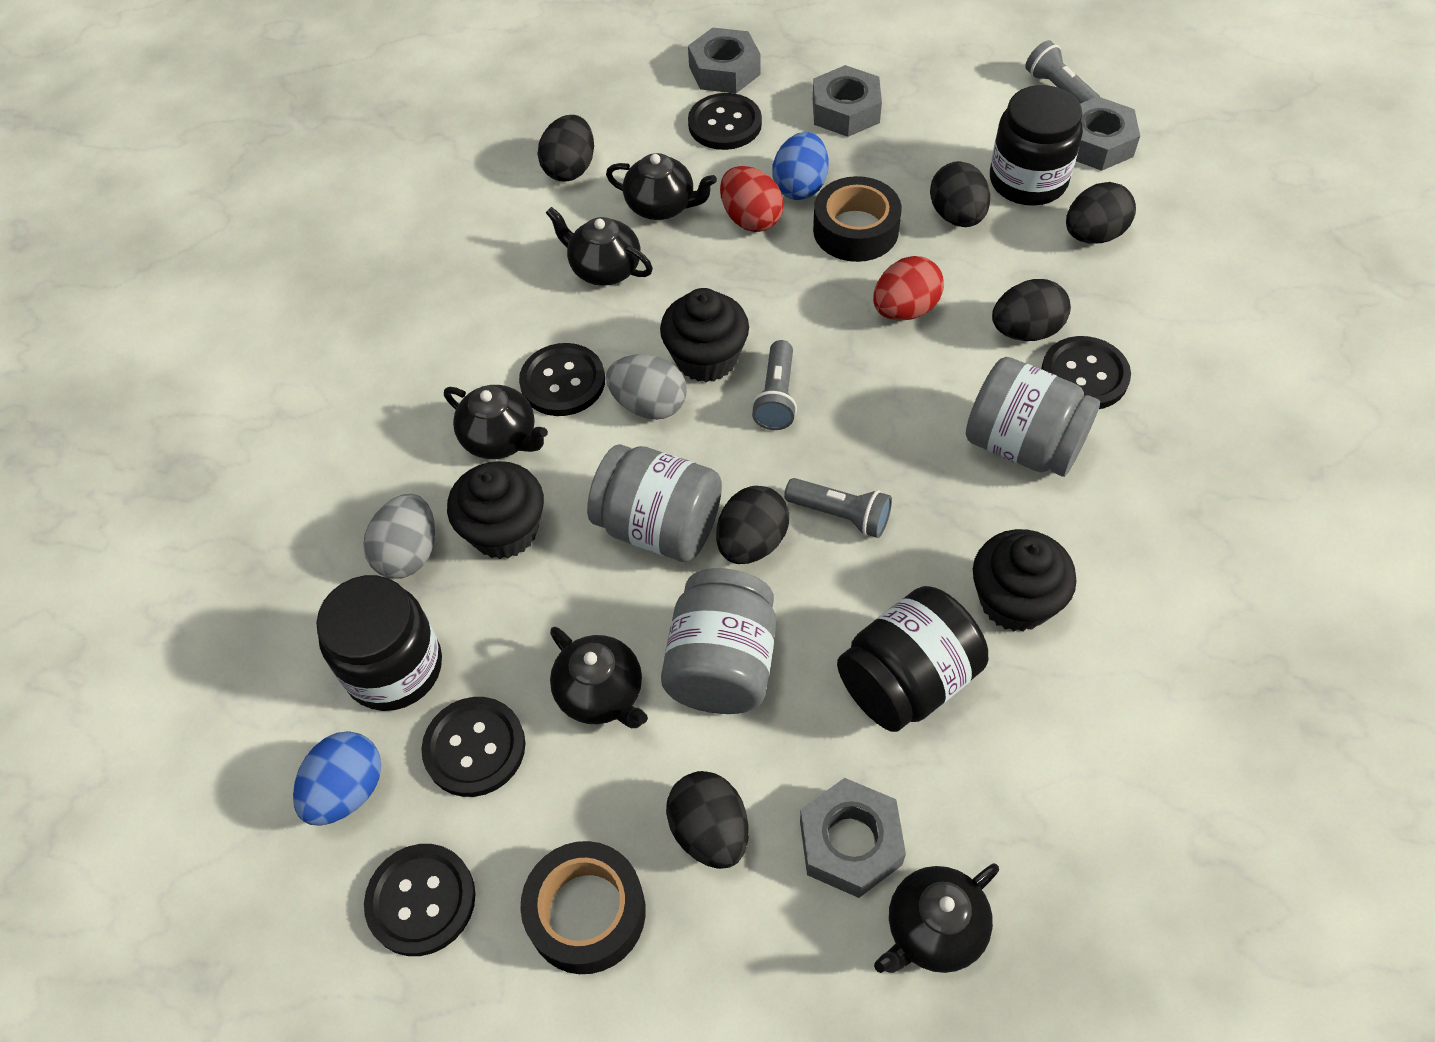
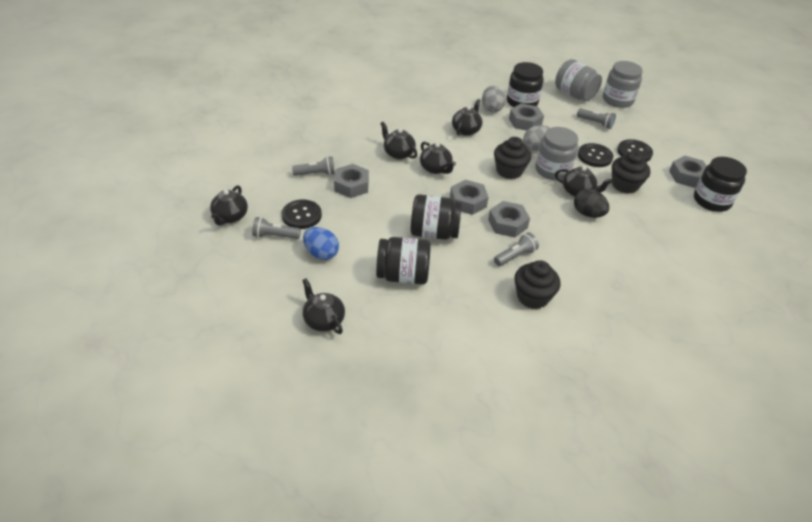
black button: [364,844,476,956] [421,697,525,797] [519,343,605,416] [688,93,762,150] [1041,336,1131,409] = 5 -> [282,200,322,229] [578,143,614,167] [617,139,653,162] = 3
black egg: [538,115,594,182] [666,771,749,869] [716,486,789,564] [930,161,990,227] [992,279,1071,341] [1066,182,1136,244] = 6 -> [574,189,609,218] = 1
black jar: [316,575,442,711] [837,586,988,732] [990,85,1083,206] = 3 -> [376,237,431,284] [410,194,462,240] [507,62,544,107] [694,157,747,212] = 4
black tape: [520,841,646,974] [813,176,902,262] = 2 -> none = 0
black teapot: [444,385,548,459] [546,207,653,286] [550,627,648,728] [606,153,717,220] [874,863,999,973] = 5 -> [210,185,248,226] [302,279,345,334] [380,122,417,159] [420,142,456,174] [452,99,482,136] [555,166,613,197] = 6
blue egg: [293,731,382,826] [772,132,829,200] = 2 -> [303,227,339,260] = 1
grey flashlight: [752,340,797,430] [784,478,892,538] [1025,40,1100,103] = 3 -> [252,217,301,239] [292,156,335,176] [494,232,539,266] [577,109,616,129] = 4
grey nut: [688,28,760,93] [800,778,906,898] [813,65,882,137] [1076,96,1140,171] = 4 -> [334,164,369,198] [450,180,489,215] [488,201,530,237] [509,103,544,131] [669,156,707,188] = 5
red egg: [720,166,784,232] [873,256,944,321] = 2 -> none = 0

